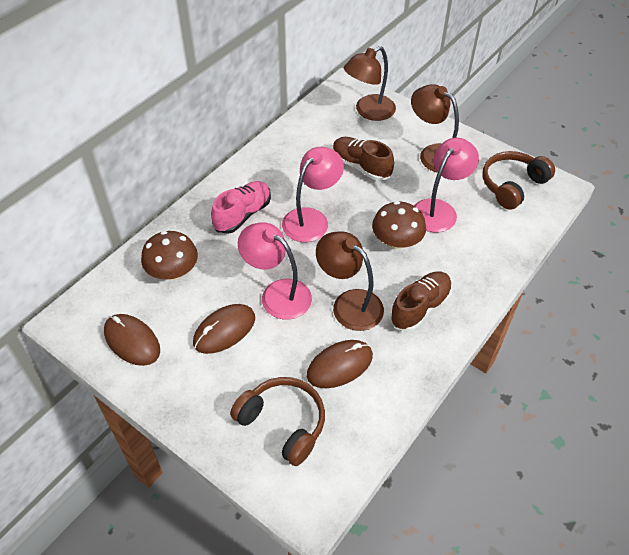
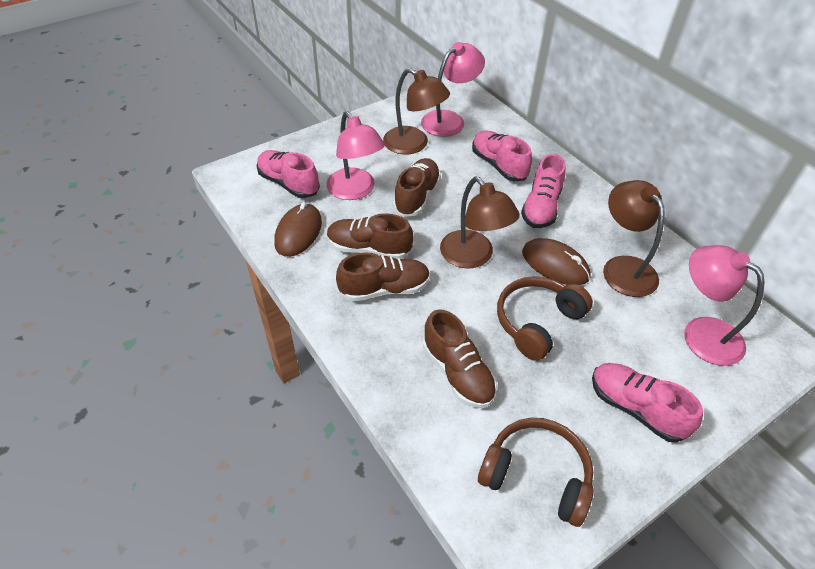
brown mouse: [104,314,160,366] [193,304,255,354] [307,340,373,388] = 3 -> [274,202,322,257] [522,238,591,285] = 2
brown mushroom: [141,231,198,280] [372,201,426,249] = 2 -> none = 0
brown shoe: [333,137,394,181] [390,271,452,332] = 2 -> [327,213,413,259] [336,253,430,301] [393,158,441,217] [423,309,497,408] = 4
pink shoe: [211,181,271,234] = 1 -> [256,150,320,198] [472,130,532,181] [521,154,566,228] [592,363,703,443] = 4

